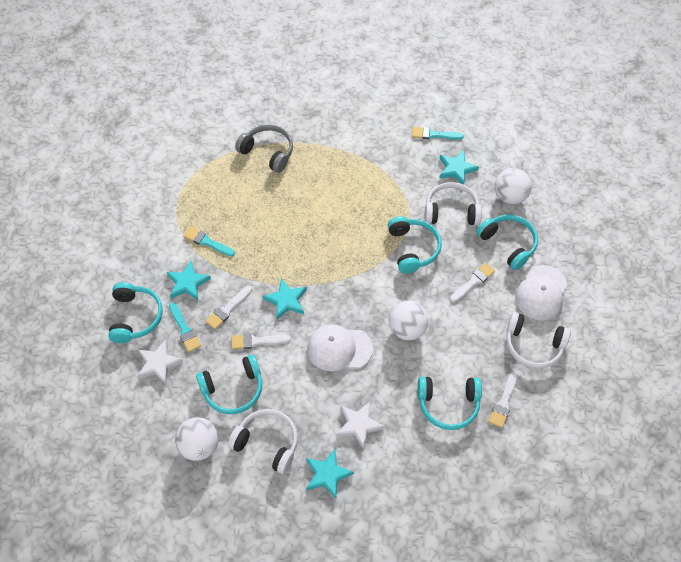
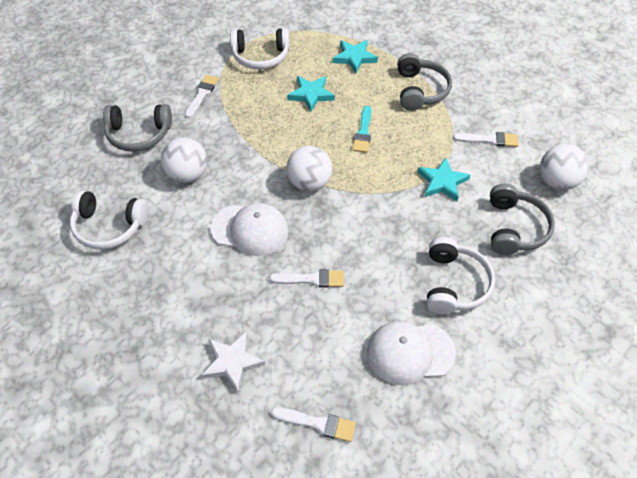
grey headphones: [235,125,293,173] = 1 -> [103,104,172,152] [397,53,452,111] [490,184,555,255] = 3
turquoise brush: [169,302,201,352] [184,227,235,257] [412,127,464,140] = 3 -> [352,106,371,153] = 1
turquoise headphones: [108,282,163,343] [196,354,262,414] [388,216,442,273] [418,377,482,430] [476,215,538,270] = 5 -> none = 0
turquoise star: [167,261,211,300] [263,278,307,320] [306,449,354,499] [439,150,479,185] = 4 -> [287,76,335,112] [333,40,378,73] [417,157,470,201] = 3
white star: [137,339,183,384] [336,402,385,449] = 2 -> [202,331,265,392] = 1

